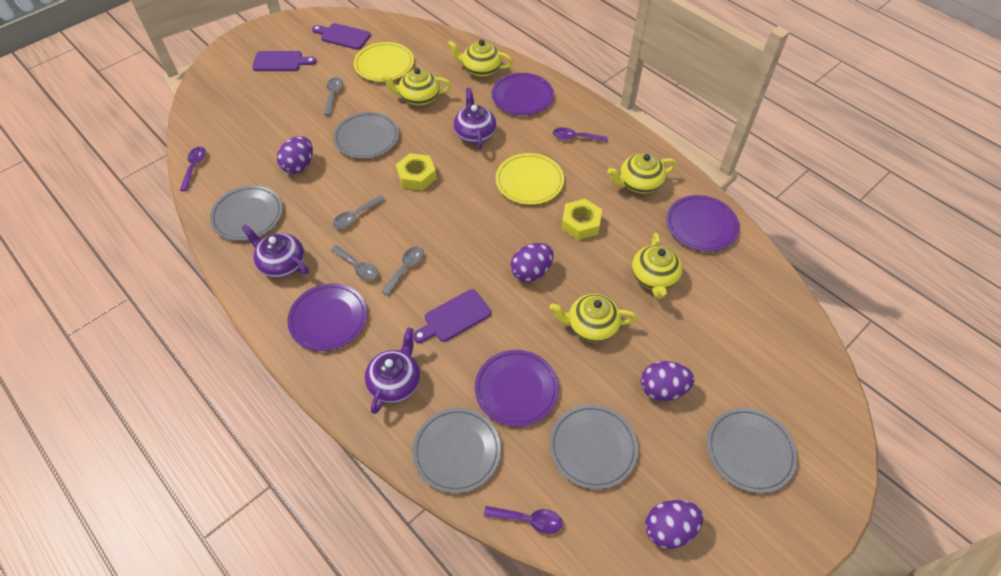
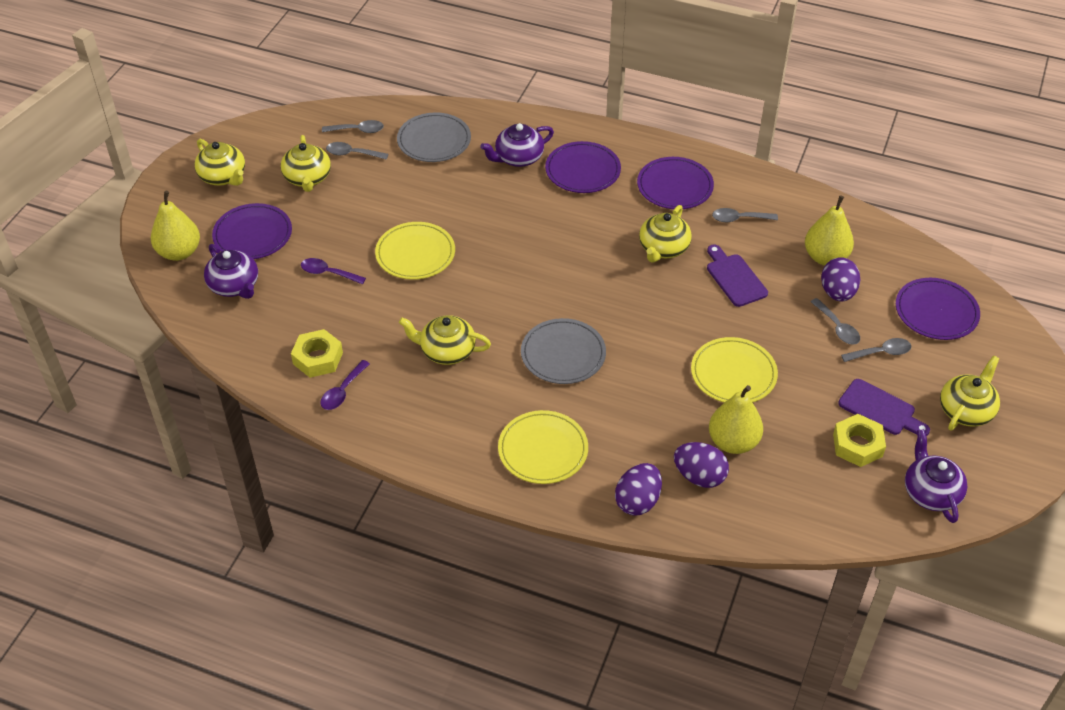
grey plate: [210,185,283,241] [333,112,399,159] [412,408,501,493] [549,404,638,489] [707,408,798,493] = 5 -> [397,112,471,162] [521,318,606,384] = 2
grey spoon: [324,77,343,116] [331,245,378,281] [333,195,385,229] [382,246,424,296] = 4 -> [322,120,384,133] [326,142,388,160] [712,208,778,222] [810,298,860,345] [841,338,912,362] = 5
purple cutting board: [252,51,316,71] [312,23,371,50] [413,289,491,343] = 3 -> [707,244,768,307] [838,379,930,436] = 2
purple egg: [277,136,313,174] [511,243,554,282] [641,361,694,401] [645,500,703,549] = 4 -> [615,463,662,516] [674,442,729,488] [821,257,860,301] = 3
purple spoon: [180,147,206,191] [484,506,563,534] [553,127,608,142] = 3 -> [301,258,366,284] [321,360,370,410] = 2
yellow pear: none = 0 -> [151,191,200,261] [709,385,763,454] [805,196,854,265] = 3
yellow plate: [354,42,414,82] [496,153,564,205] = 2 -> [375,222,455,280] [498,410,588,484] [691,337,778,403] = 3

